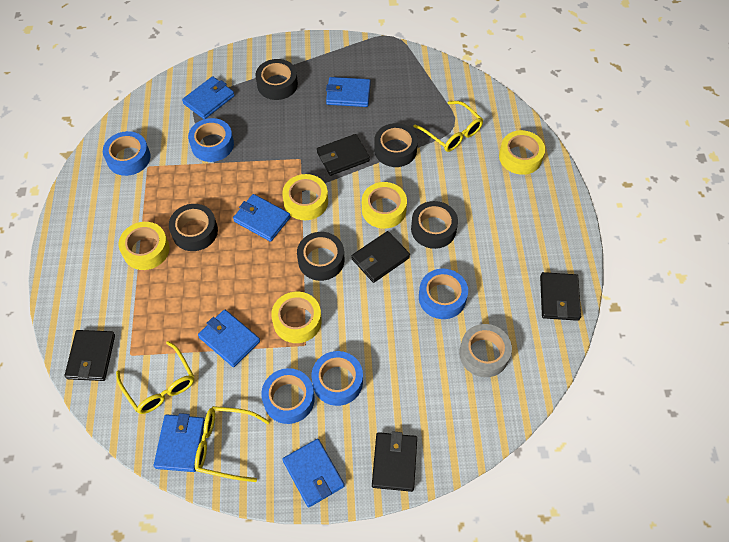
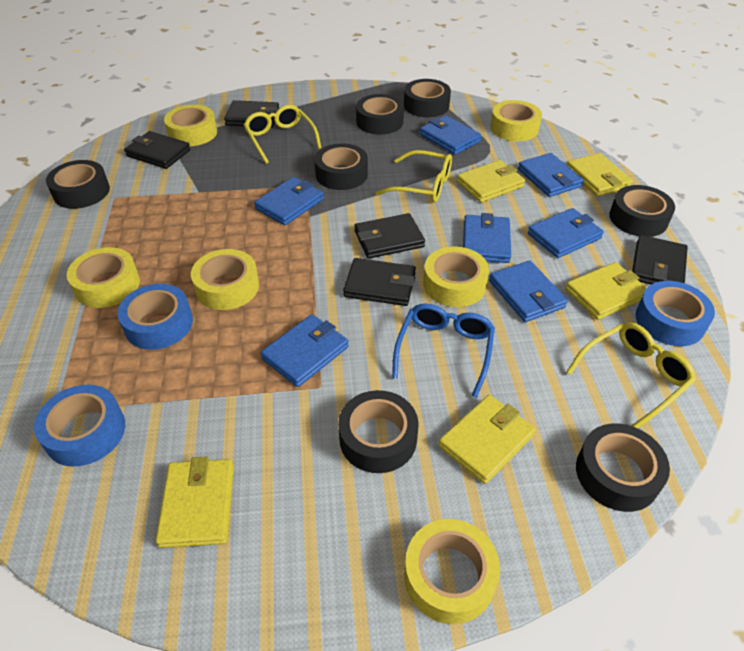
black tape: [169,204,218,251] [256,59,298,100] [297,232,344,281] [374,123,418,167] [411,201,458,249] = 5 -> [46,160,110,209] [314,143,368,190] [338,390,418,473] [356,94,404,135] [404,79,451,117] [576,423,670,512] [609,185,675,237] = 7
blue glasses: none = 0 -> [392,304,495,398] = 1
blue tape: [103,131,150,176] [188,118,234,162] [261,368,315,424] [312,351,363,406] [419,269,468,319] = 5 -> [34,385,125,467] [117,284,193,350] [636,281,715,346] = 3
blue wallet: [154,413,205,472] [182,76,235,119] [198,309,260,367] [233,194,291,242] [282,439,344,507] [326,77,371,107] = 6 -> [254,177,324,225] [261,314,349,387] [420,115,482,155] [463,213,511,263] [489,260,568,322] [518,153,584,197] [528,208,604,258] = 7
grey tape: [459,324,512,377] = 1 -> none = 0
yellow tape: [119,222,169,270] [271,292,322,343] [282,174,328,220] [362,182,407,229] [499,130,545,175] = 5 -> [67,247,140,308] [164,105,217,146] [191,249,259,310] [404,519,500,624] [423,246,489,307] [490,100,542,141] = 6
yellow wallet: none = 0 -> [156,457,234,548] [438,395,536,484] [457,160,525,203] [565,262,646,320] [567,153,633,197] = 5

